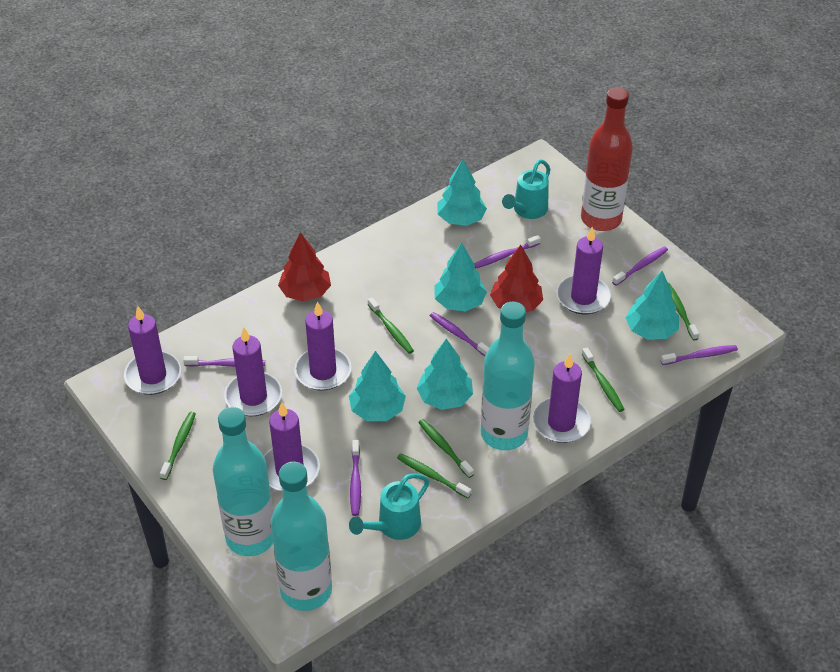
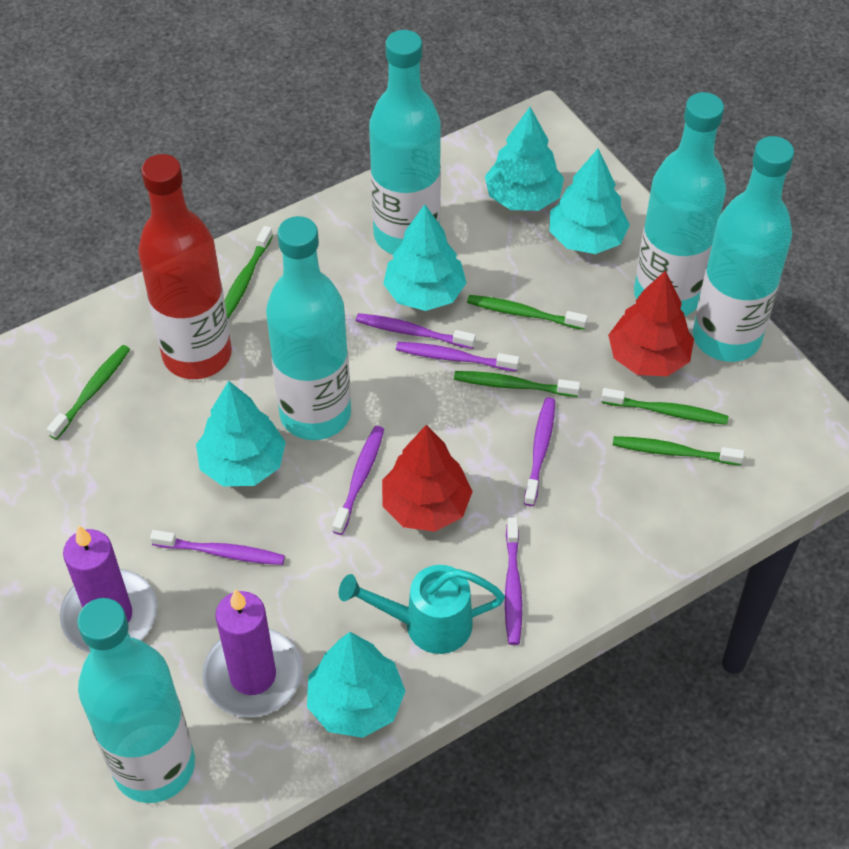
purple candle: [124,306,181,395] [224,328,282,416] [264,402,320,491] [294,301,351,391] [533,354,591,443] [557,226,611,314] = 6 -> [60,525,157,653] [202,589,302,717] = 2
turquoise bottle: [213,407,274,556] [271,462,332,611] [481,302,535,450] = 3 -> [77,598,195,803] [266,216,351,440] [369,30,441,254] [634,92,726,316] [693,136,794,362] = 5
turquoise watering can: [349,473,429,540] [502,159,550,219] = 2 -> [339,565,505,654] = 1

